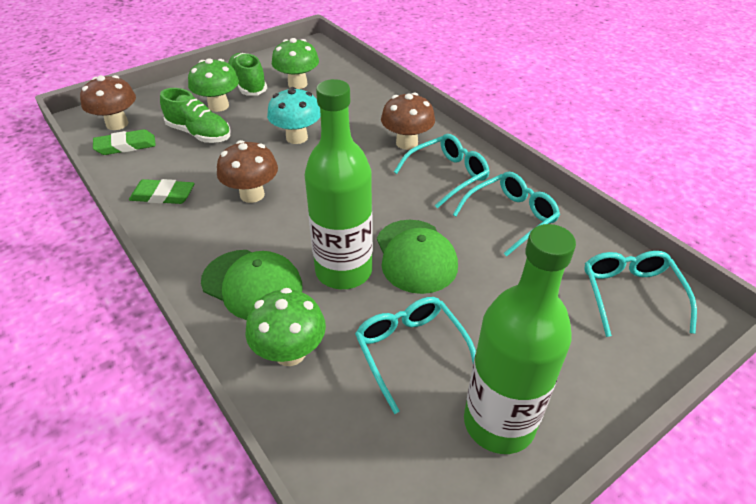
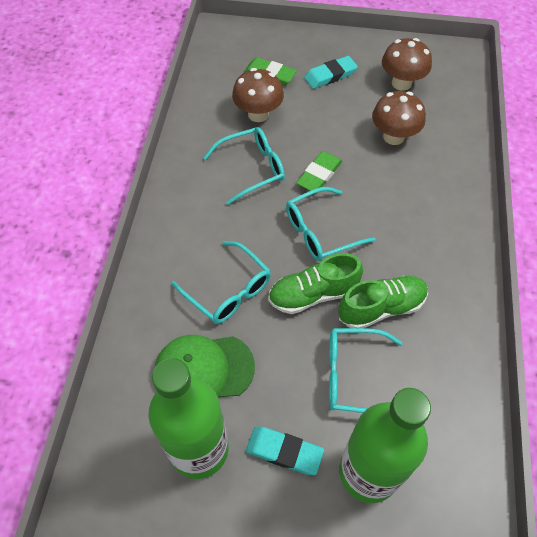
green cap: [201,250,303,320] [377,220,458,294] = 2 -> [155,335,255,397] = 1
green mushroom: [188,58,239,112] [245,288,326,366] [272,38,319,89] = 3 -> none = 0
turquoise eraser: none = 0 -> [246,427,324,475] [304,56,358,89] = 2
turquoise mushroom: [267,87,321,144] = 1 -> none = 0

